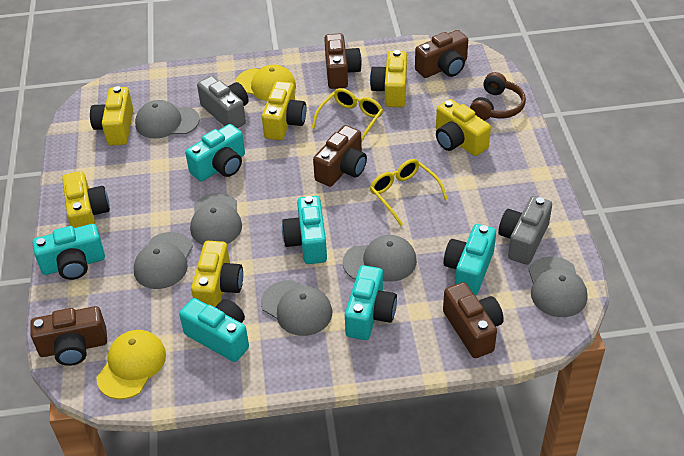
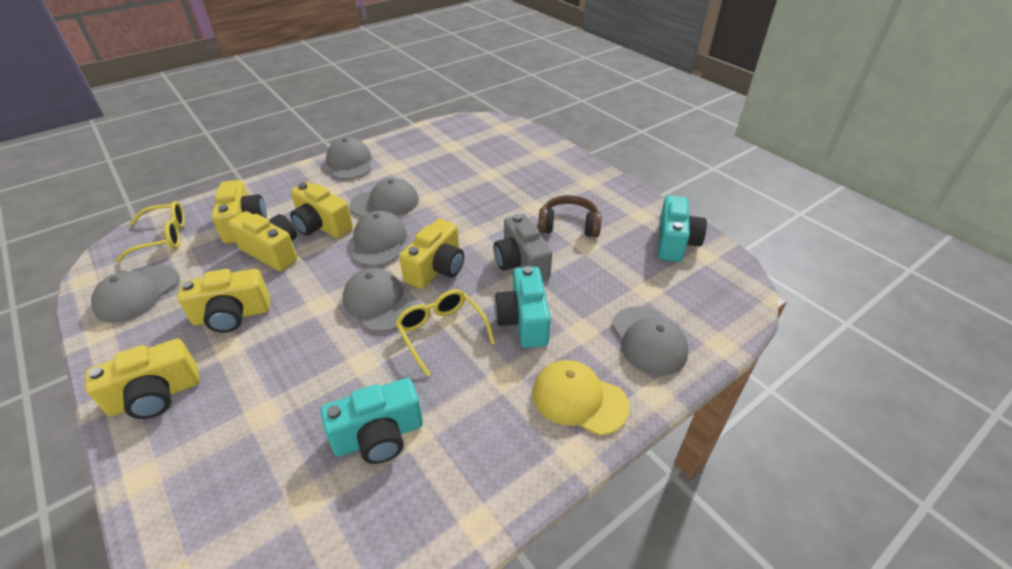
brown camera: [30,306,107,366] [313,125,367,187] [324,33,362,89] [415,30,468,78] [443,282,504,358] = 5 -> none = 0
grey camera: [197,76,249,128] [498,196,552,265] = 2 -> [494,214,552,281] = 1
turquoise camera: [32,224,105,280] [179,298,249,362] [185,124,245,181] [282,196,327,264] [345,265,397,340] [443,224,496,295] = 6 -> [320,378,423,464] [494,266,551,348] [658,195,707,262] = 3
yellow cap: [96,330,166,399] [235,65,296,101] = 2 -> [532,360,630,435] = 1

